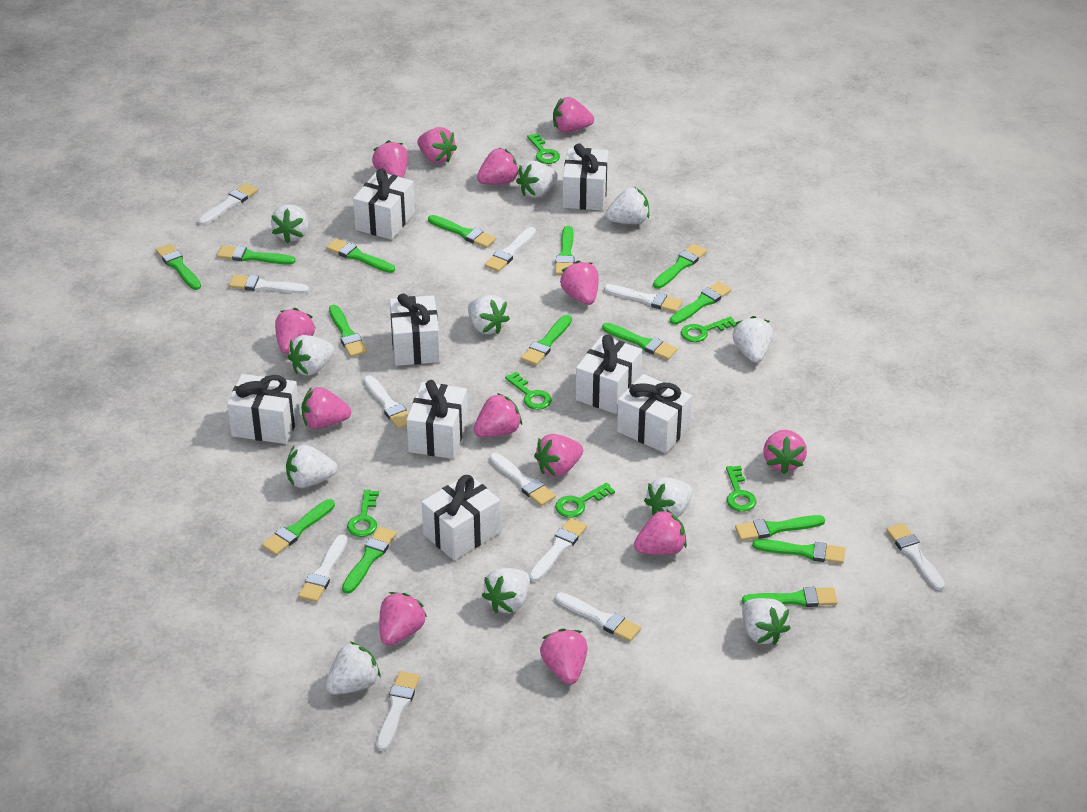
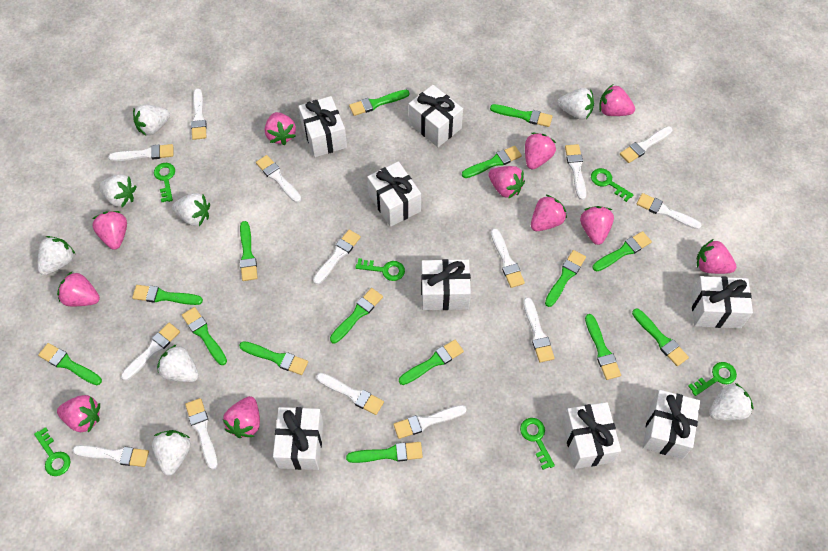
pink strawberry: [275,308,315,354] [301,387,351,429] [372,140,408,178] [379,592,427,646] [417,127,457,163] [474,393,522,437] [477,148,519,185] [534,434,583,477] [540,628,587,684] [553,97,594,133] [560,261,599,305] [634,509,687,555] [763,430,807,474] = 13 -> [57,272,100,306] [57,395,100,433] [92,211,127,250] [223,396,260,438] [265,112,296,145] [488,166,525,199] [525,133,556,169] [531,194,567,231] [580,206,614,245] [599,85,635,116] [697,239,737,274] = 11
white brush: [198,183,258,225] [229,275,309,294] [298,535,347,602] [364,375,409,429] [376,671,420,751] [484,227,536,272] [490,453,556,506] [529,518,587,582] [555,592,641,642] [604,284,682,312] [886,523,945,590] = 11 -> [73,445,149,467] [108,144,173,161] [121,323,180,381] [185,398,218,469] [191,89,207,140] [256,155,301,203] [313,230,361,284] [316,373,384,415] [393,405,467,439] [491,228,525,288] [523,297,555,363] [565,144,586,200] [620,126,673,163] [637,193,702,230] = 14
white strawberry: [271,204,309,243] [286,445,337,488] [288,335,335,376] [325,642,381,695] [468,295,510,334] [482,568,530,613] [516,161,558,198] [606,187,649,224] [644,477,693,518] [733,316,773,363] [742,598,790,645] = 11 -> [38,236,75,275] [99,174,137,207] [133,104,170,135] [152,430,191,476] [157,344,199,382] [172,193,210,226] [558,88,594,119] [709,383,754,421] = 8

